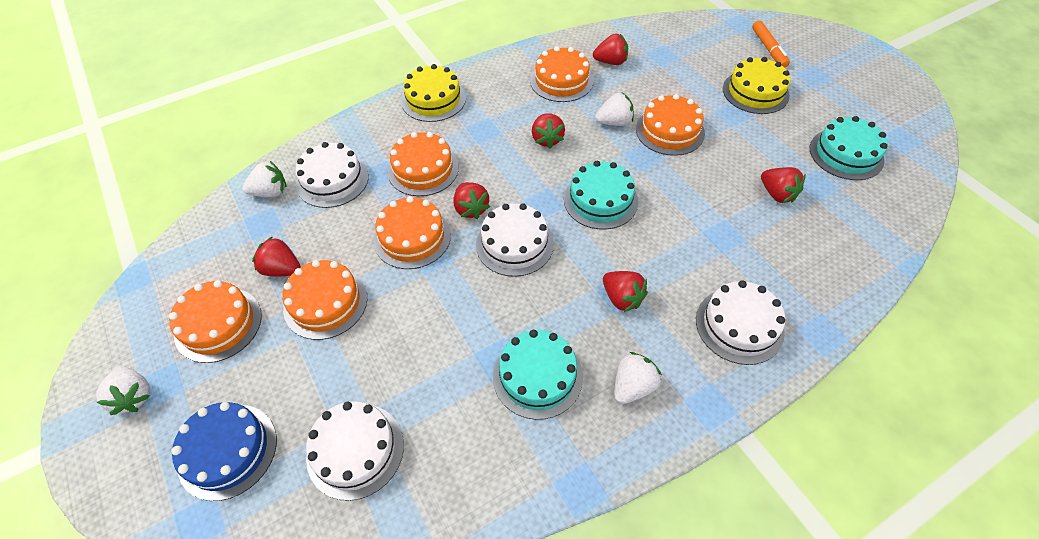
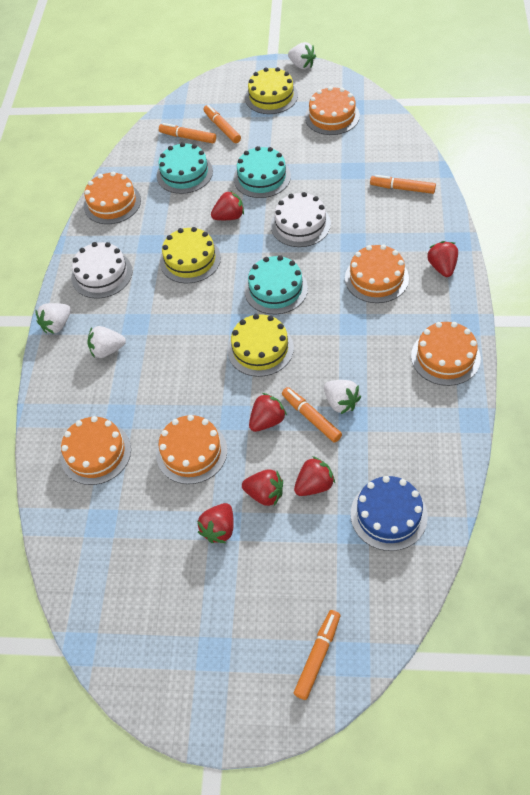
orange marker: [752,20,790,68] = 1 -> [159,123,216,143] [203,105,241,143] [282,387,342,443] [294,610,340,700] [370,175,436,194] = 5
white cake: [296,142,369,208] [306,401,404,501] [476,203,554,277] [696,280,785,365] = 4 -> [71,242,133,298] [271,192,331,247] = 2
yellow cake: [401,64,466,122] [723,57,790,114] = 2 -> [160,227,221,283] [228,314,294,377] [245,67,298,114] = 3

